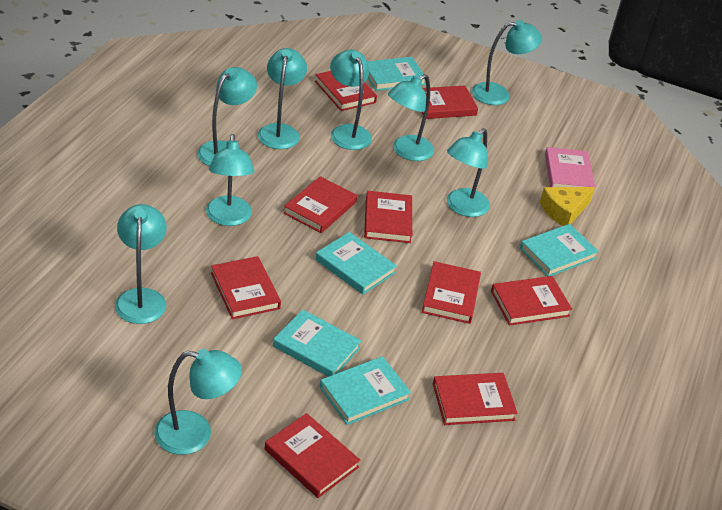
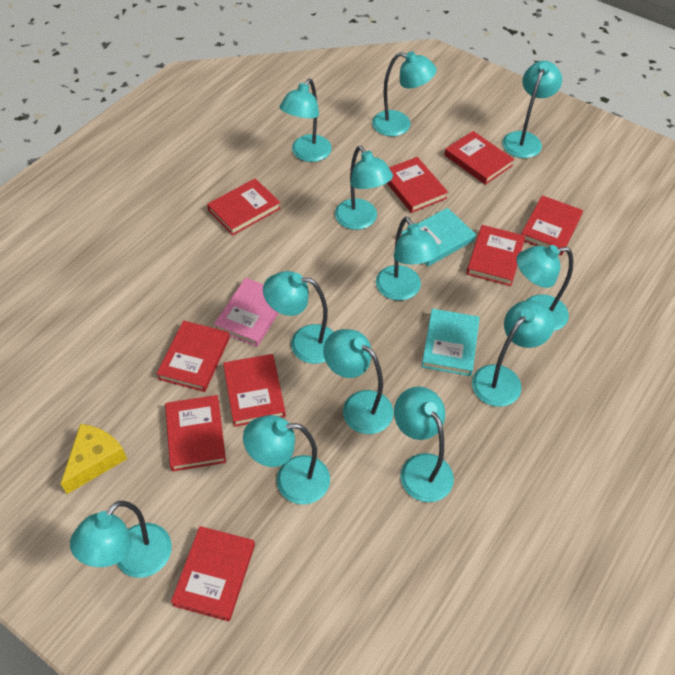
turquoise book: [273,310,361,377] [315,232,397,295] [320,356,411,425] [367,57,426,91] [520,224,599,276] = 5 -> [401,208,476,266] [422,309,480,376] = 2
turquoise lamp: [115,204,167,324] [154,349,242,455] [197,67,257,166] [206,134,254,226] [258,48,307,149] [330,50,372,150] [388,74,434,161] [447,128,490,217] [472,20,542,105] = 9 -> [70,501,172,578] [243,415,330,505] [263,271,334,364] [279,79,332,162] [323,329,394,434] [335,146,393,230] [372,51,437,136] [376,217,440,301] [394,387,454,502] [472,300,555,407] [502,61,562,158] [516,245,573,331] = 12

